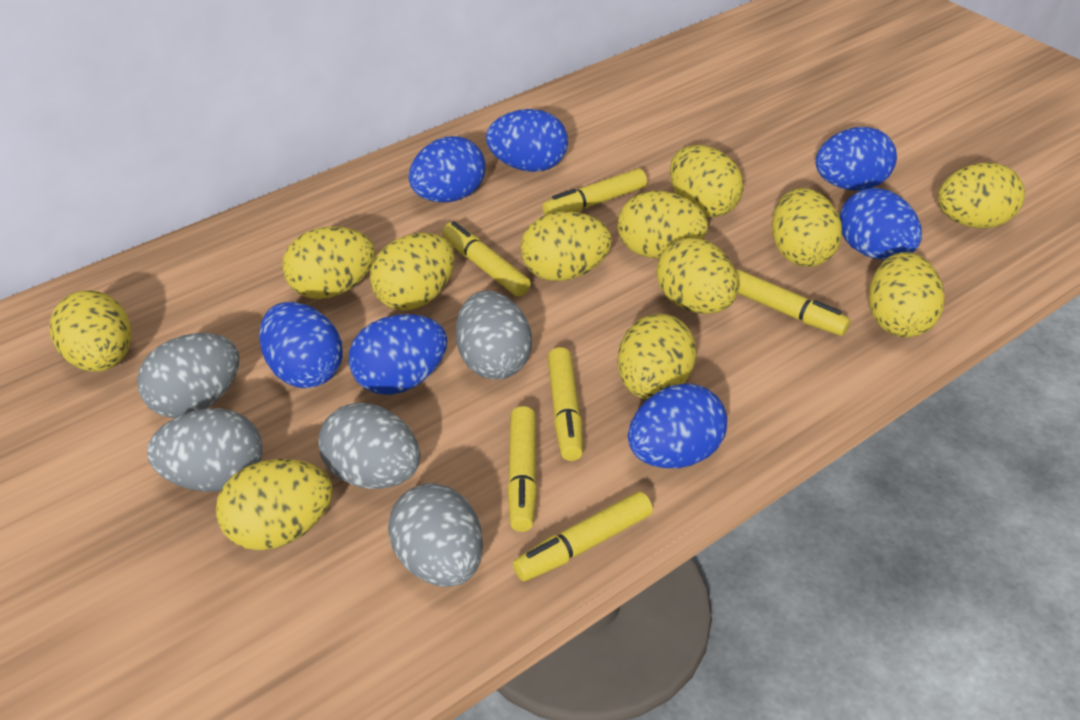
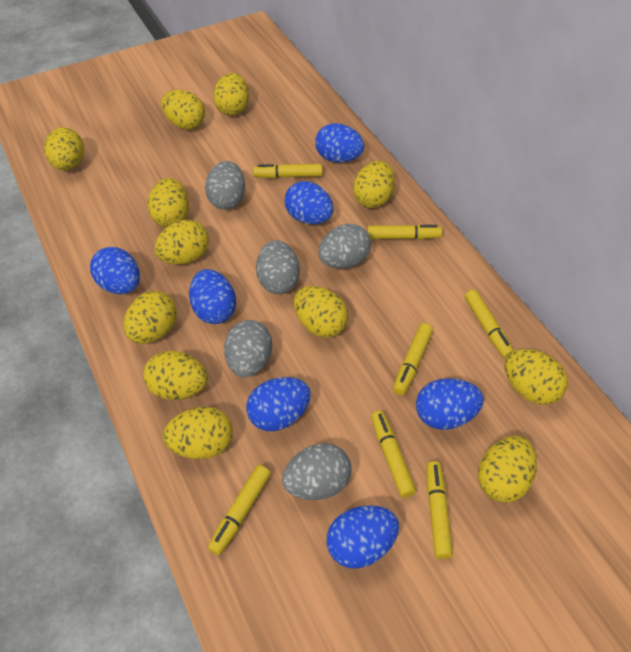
yellow marker: [442,221,531,297] [507,406,537,532] [513,491,653,582] [542,168,647,215] [548,347,583,461] [736,269,850,336] = 6 -> [208,465,271,555] [253,164,322,178] [367,225,442,239] [371,411,416,498] [393,323,433,395] [426,461,453,559] [465,290,514,359] = 7

